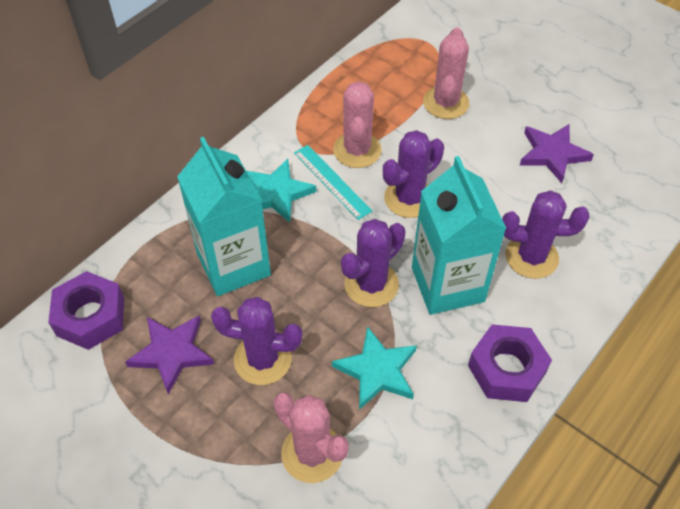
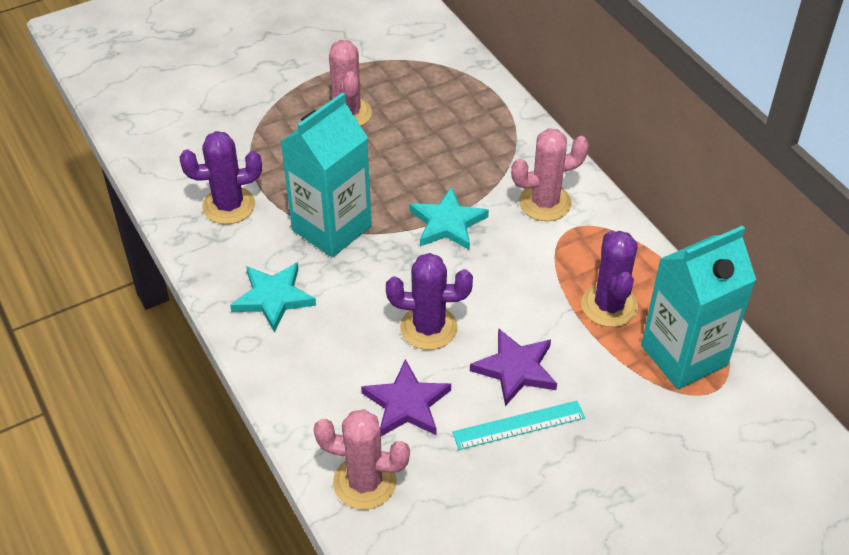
purple cactus: [211,297,302,385] [341,219,405,307] [383,130,444,218] [502,190,590,279] = 4 -> [180,131,262,224] [386,253,473,350] [581,230,638,327] = 3
purple nut: [48,271,124,350] [468,324,552,402] = 2 -> none = 0

